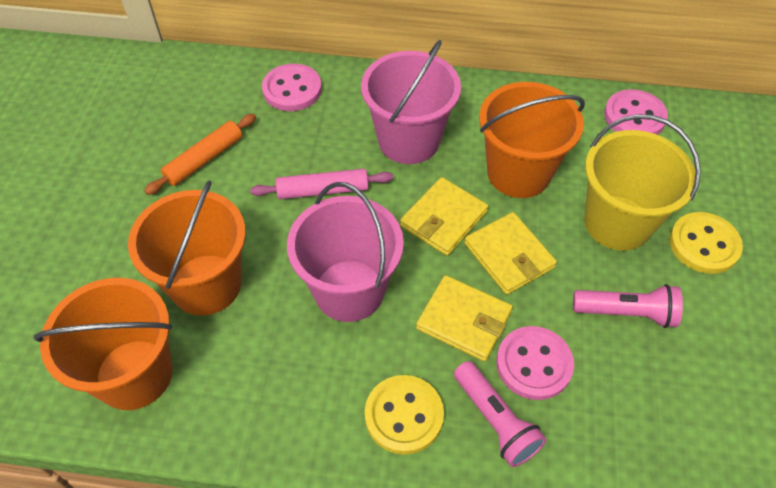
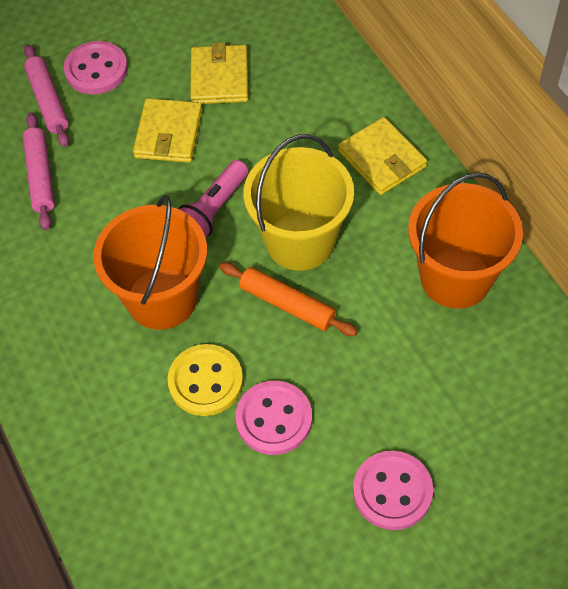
orange bucket: [34,278,173,410] [128,181,246,316] [479,82,585,198] = 3 -> [93,195,207,330] [408,172,523,309] = 2
pink bucket: [287,182,404,322] [361,40,461,164] = 2 -> none = 0
pink flashlight: [454,361,547,467] [573,284,683,328] = 2 -> [178,160,248,238] = 1
pink rolling pin: [250,169,393,199] = 1 -> [23,112,55,230] [24,44,69,147] = 2
yellow button: [365,375,444,455] [669,212,743,274] = 2 -> [167,344,243,416] = 1

